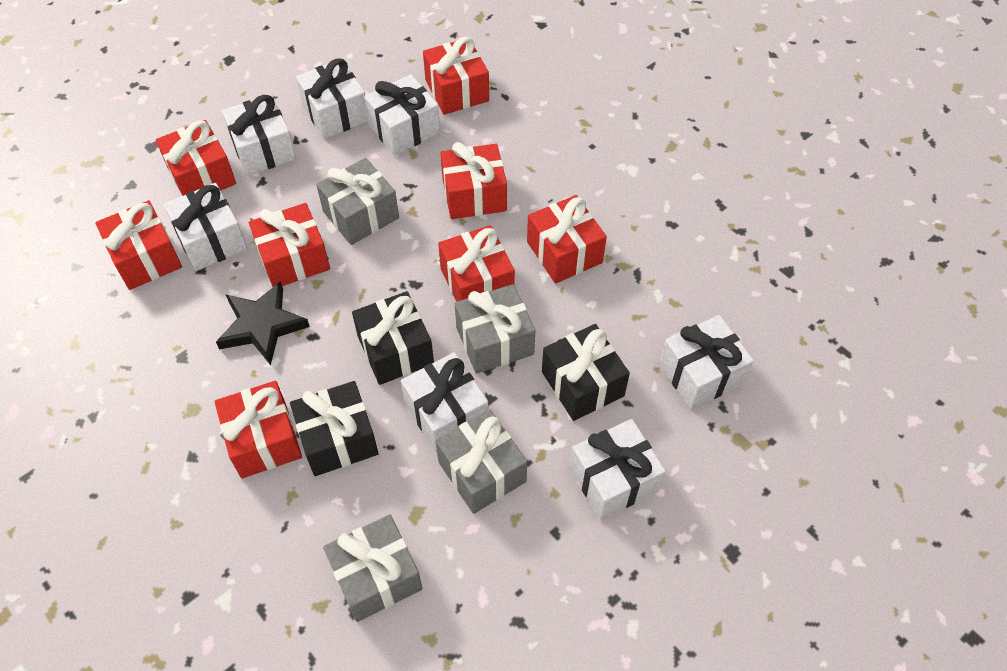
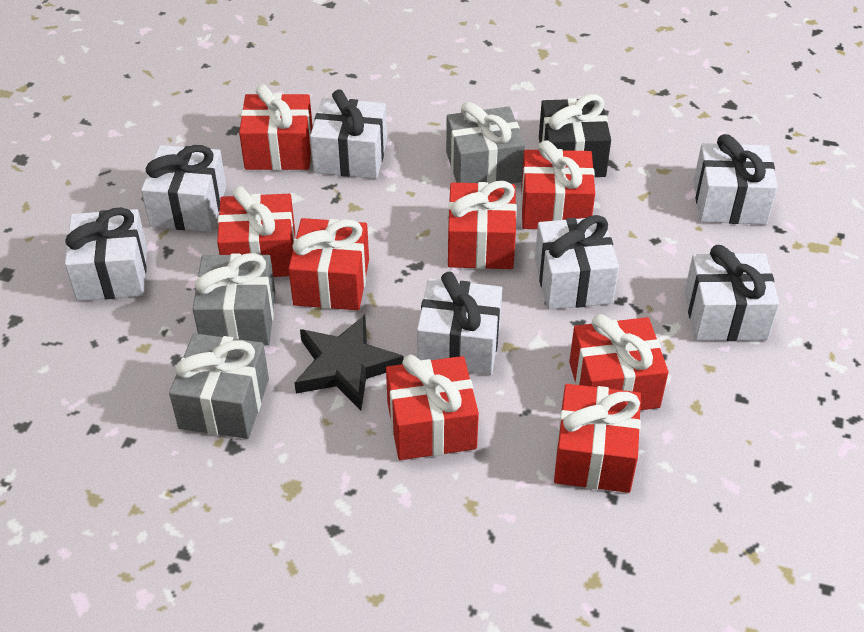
black gift: [290,381,379,476] [352,291,434,385] [542,324,630,421] = 3 -> [539,94,611,177] = 1
grey gift: [316,158,399,245] [323,515,422,622] [436,409,527,514] [455,284,535,374] = 4 -> [169,333,269,439] [193,253,275,345] [446,102,525,183] = 3

